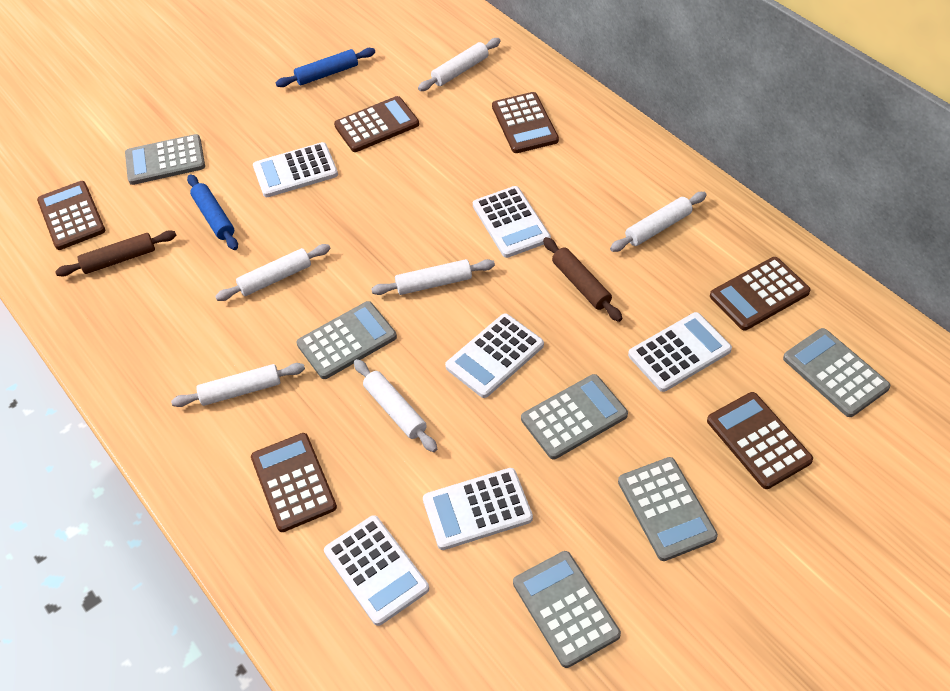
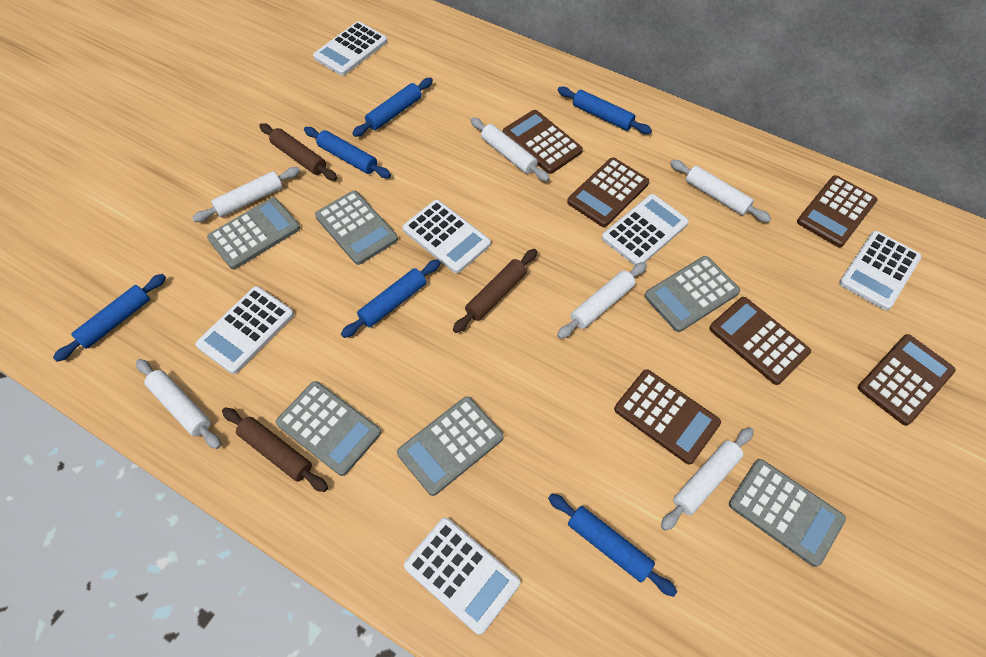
blue rolling pin: [187,174,238,250] [276,48,375,87] = 2 -> [53,274,166,362] [304,127,391,178] [341,259,441,338] [352,78,433,137] [548,494,677,597] [558,87,652,134] = 6
brown rolling pin: [55,230,177,277] [543,237,622,322] = 2 -> [222,408,328,492] [259,123,337,181] [453,249,537,333] = 3

